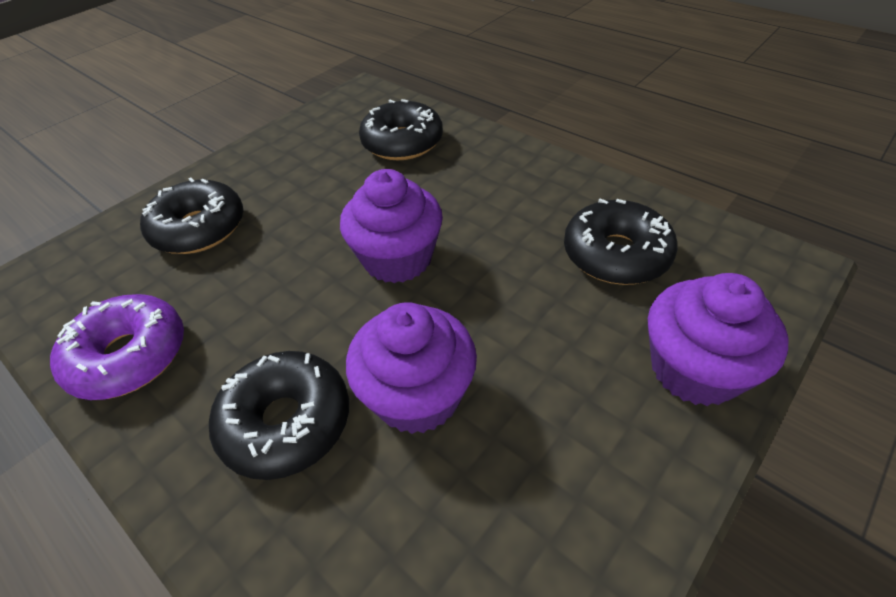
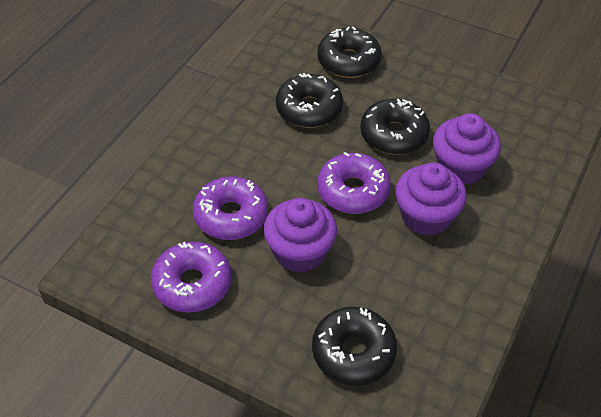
purple donut: [50,294,184,400] = 1 -> [151,241,232,313] [193,176,268,240] [317,152,391,214] = 3

